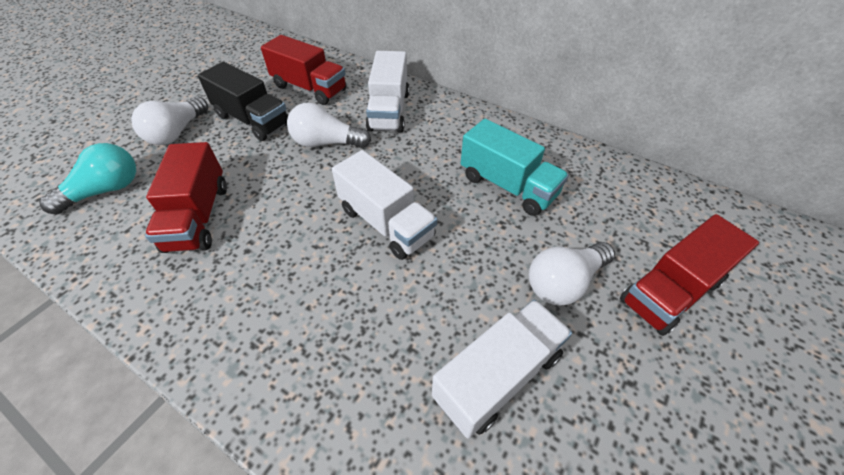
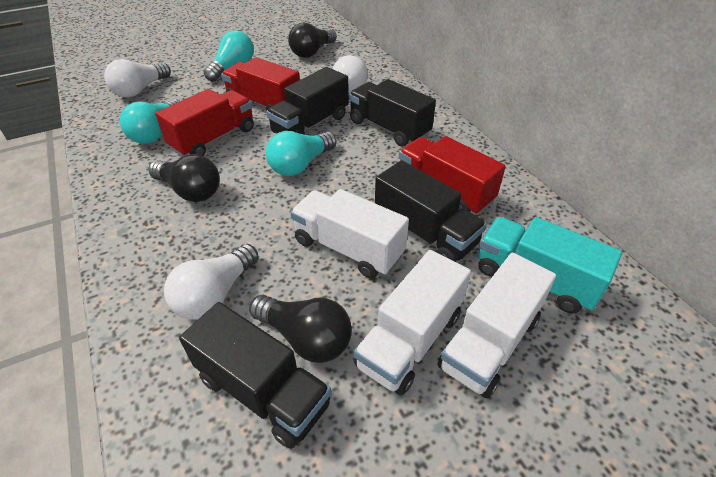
black light bulb: none = 0 -> [148,154,220,202] [249,295,352,363] [288,23,337,58] = 3
black truck: [198,62,288,141] = 1 -> [179,302,331,449] [266,67,349,135] [349,79,436,146] [375,160,487,262] = 4
turquoise light bulb: [39,143,136,215] = 1 -> [120,99,180,144] [204,30,254,82] [266,131,336,176] = 3

